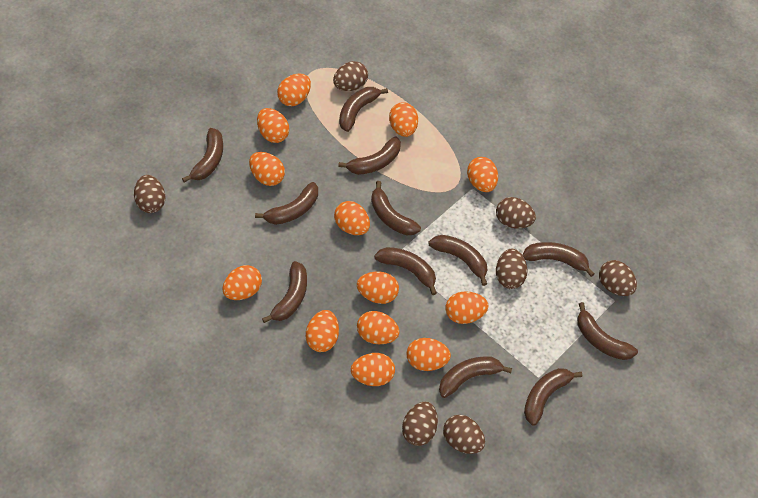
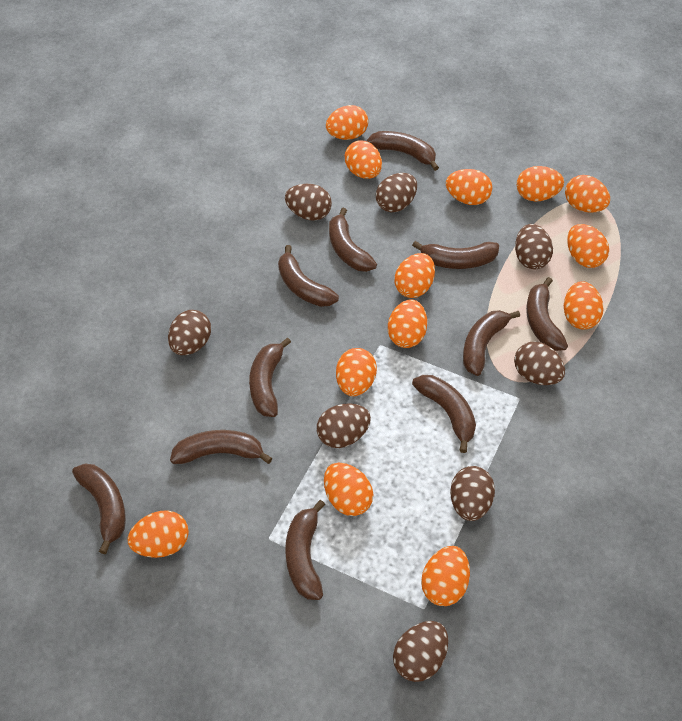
brown banana: [182,128,223,183] [255,182,318,225] [262,261,307,323] [338,137,401,175] [339,87,388,132] [371,181,421,235] [374,247,437,295] [428,235,488,286] [439,356,512,398] [523,242,595,277] [524,368,582,426] [577,302,638,360] = 12 -> [72,464,126,554] [170,430,272,464] [249,337,291,417] [278,245,339,307] [285,500,325,600] [329,208,377,272] [367,131,439,171] [412,241,499,269] [412,375,476,453] [463,310,520,376] [526,277,568,351] = 11
brown egg: [134,175,165,213] [333,61,368,91] [402,401,438,446] [443,415,485,454] [496,197,536,229] [496,249,527,289] [599,260,637,296] = 7 -> [168,310,211,355] [285,184,332,220] [317,403,371,448] [376,173,417,212] [393,621,448,682] [450,466,495,521] [514,342,565,385] [515,224,553,269] = 8

